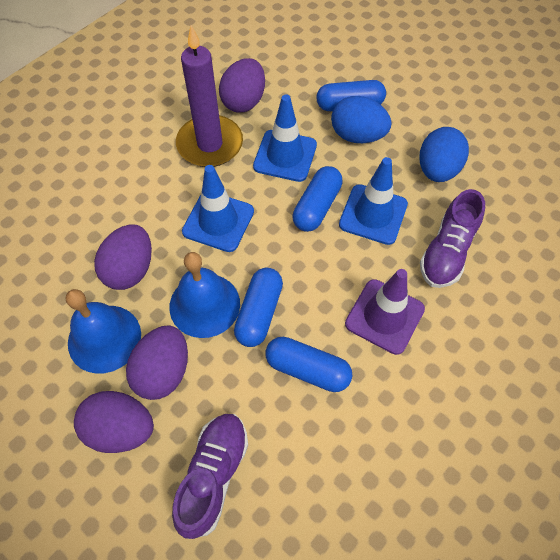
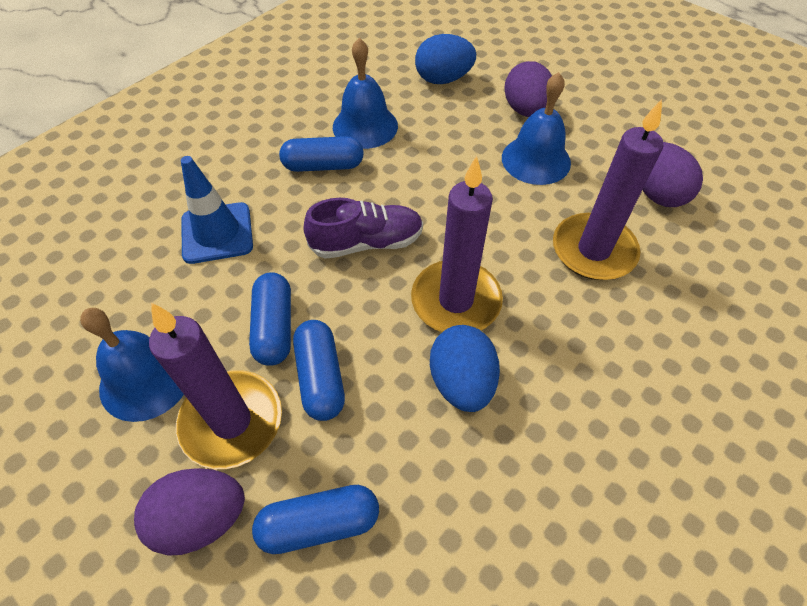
blue bell: [66,289,141,374] [169,252,240,338] = 2 -> [80,308,184,422] [333,38,398,149] [502,72,571,185] = 3
blue traffic cone: [182,165,254,252] [253,95,317,182] [339,157,408,245] = 3 -> [181,156,253,264] = 1
purple candle: [176,26,243,167] = 1 -> [149,303,282,469] [411,156,503,332] [553,99,663,280] = 3
purple egg: [74,391,154,453] [94,225,152,290] [126,325,188,400] [219,58,265,112] = 4 -> [134,468,245,556] [504,61,552,117] [643,142,703,207] = 3
purple shoe: [172,414,248,539] [420,189,485,288] = 2 -> [304,198,423,259] = 1
purple traffic cone: [345,269,425,355] = 1 -> none = 0

